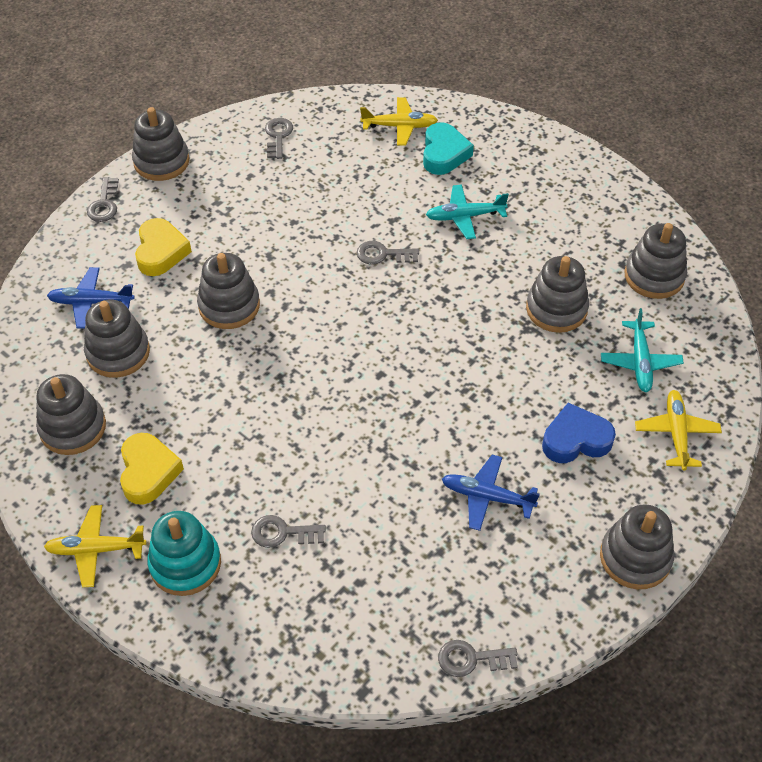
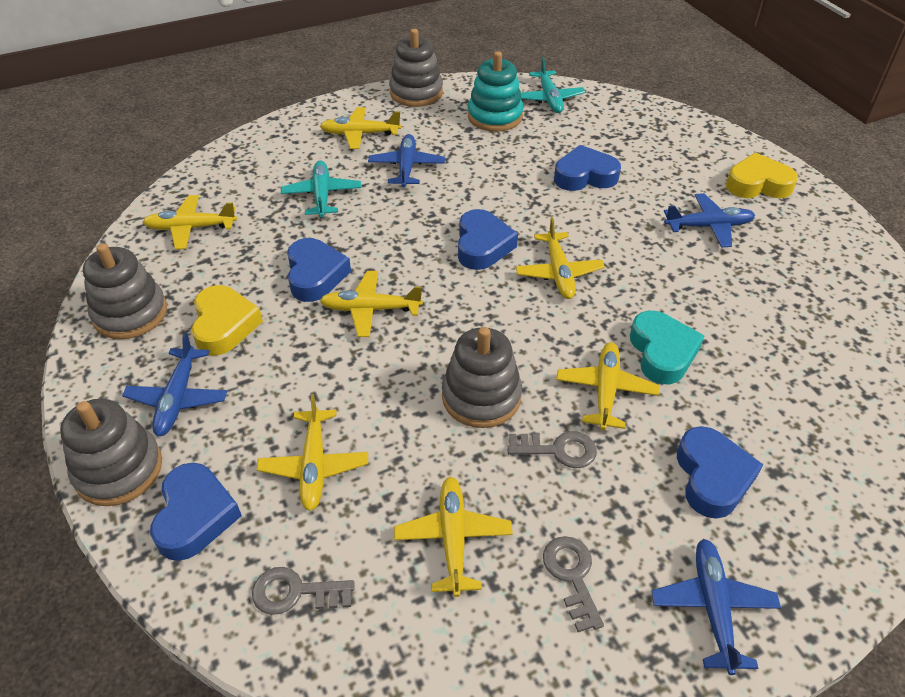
blue heart: [542,403,616,463] = 1 -> [150,463,242,561] [287,238,351,302] [458,209,518,270] [554,145,621,191] [677,426,763,519] = 5
blue plane: [47,267,135,329] [442,455,540,531] = 2 -> [122,332,227,436] [368,134,445,187] [652,539,781,675] [664,193,755,248] = 4
grey key: [87,177,119,222] [251,515,326,548] [265,118,293,159] [357,241,419,265] [438,640,518,677] = 5 -> [252,567,354,615] [507,431,597,468] [543,536,604,632] = 3
grey stacking toy: [36,374,106,455] [84,300,150,378] [132,107,189,181] [197,253,260,329] [526,256,589,333] [600,504,674,589] [625,223,687,299] = 7 -> [60,399,162,506] [83,243,167,339] [389,29,443,107] [442,327,522,428] = 4
yellow plane: [44,505,147,587] [360,97,438,146] [635,390,722,471] = 3 -> [143,195,237,249] [257,394,368,511] [320,107,401,149] [320,271,423,337] [394,477,513,597] [516,217,605,299] [556,342,659,431] = 7

